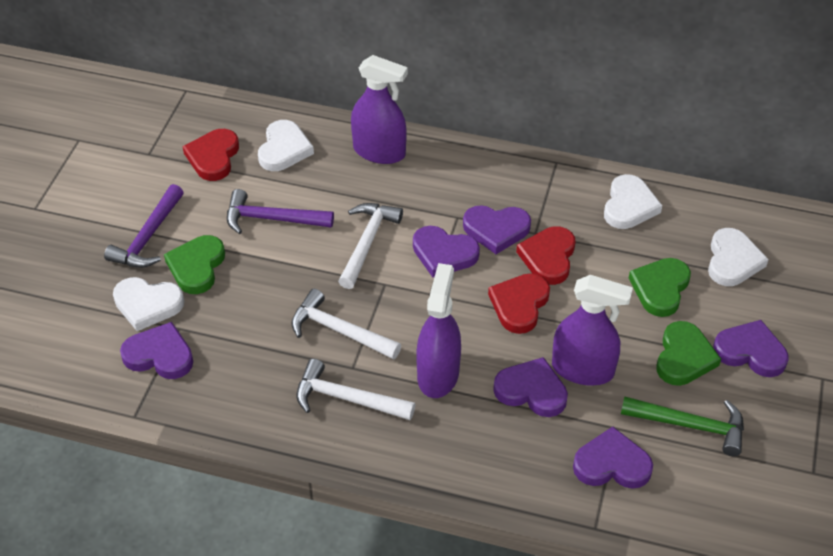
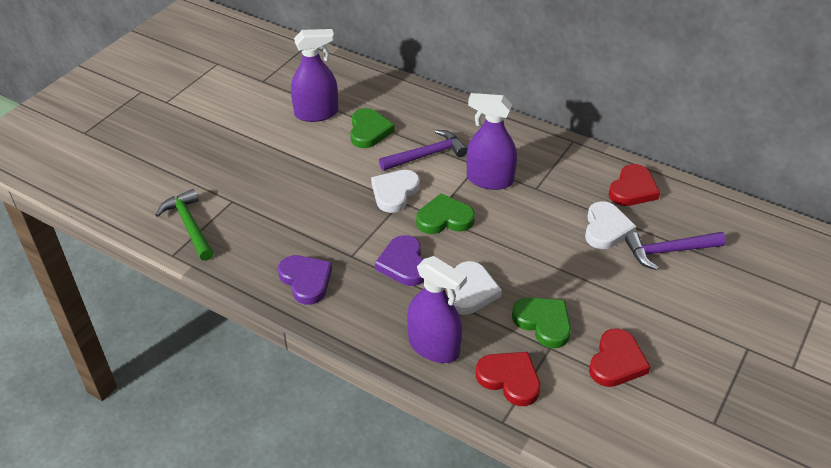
purple heart: [120,322,193,379] [413,226,480,277] [463,205,531,254] [493,357,568,417] [573,426,653,489] [713,320,788,377] = 6 -> [278,255,332,305] [375,235,424,286] = 2
white hammer: [291,289,401,360] [296,359,415,420] [338,203,403,289] = 3 -> none = 0
white heart: [113,277,184,331] [258,120,314,171] [604,174,662,229] [708,228,769,286] = 4 -> [371,170,420,213] [448,261,502,314] [585,201,637,249] = 3

